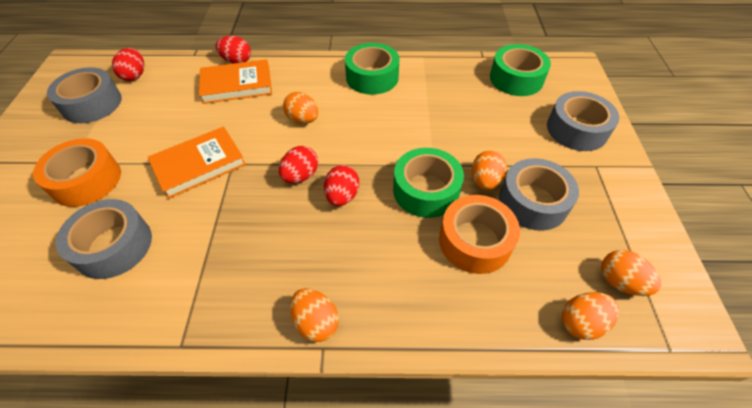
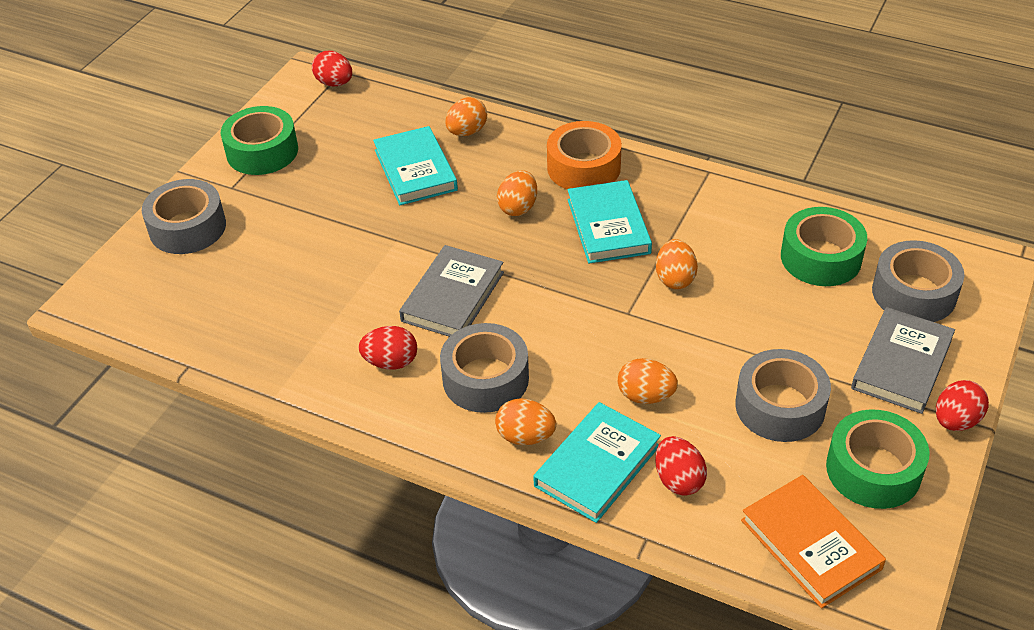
grey book: none = 0 -> [399,245,504,337] [851,307,955,414] = 2
orange book: [148,126,246,199] [199,59,272,104] = 2 -> [741,475,886,608] = 1
orange tape: [33,138,121,207] [439,195,520,274] = 2 -> [547,121,622,189] = 1
turquoise book: none = 0 -> [373,126,458,205] [533,402,661,523] [567,180,652,263] = 3

